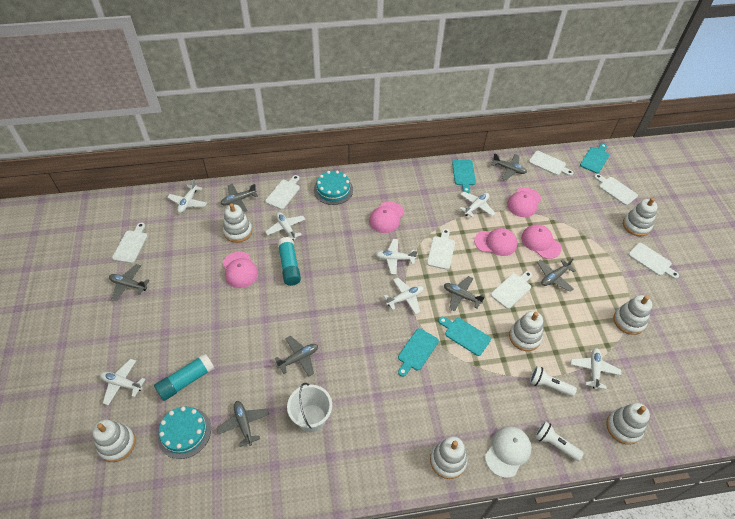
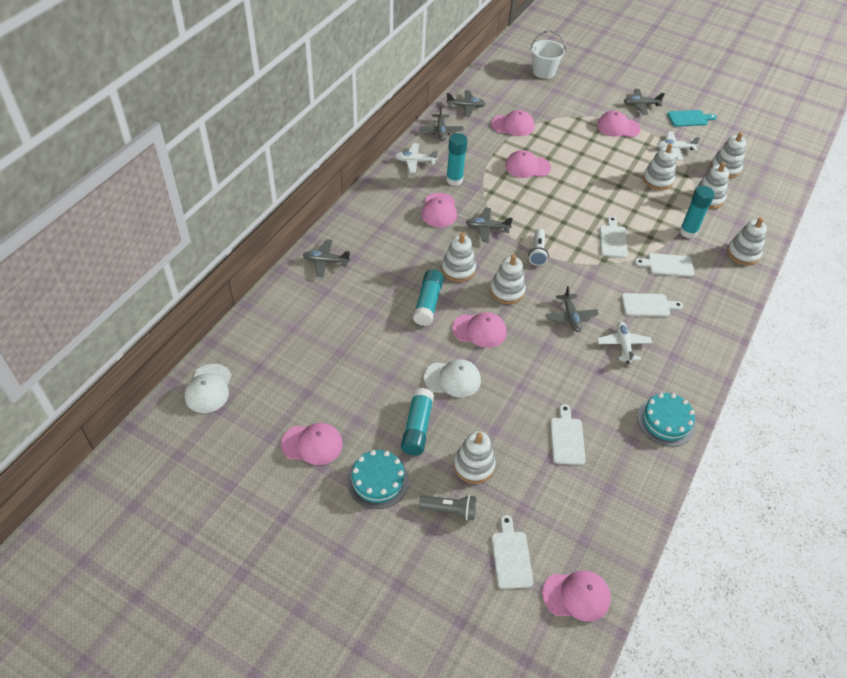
grey flashlight: none = 0 -> [419,495,476,520] = 1
grey plane: [109,264,150,301] [216,401,269,447] [220,184,258,212] [275,336,318,377] [444,276,485,312] [492,153,527,180] [537,258,576,292] = 7 -> [303,239,350,277] [420,106,464,141] [446,90,486,117] [466,207,513,243] [546,286,599,332] [624,89,665,115] = 6
pink cap: [223,252,258,288] [369,202,404,233] [474,228,517,256] [507,187,541,217] [521,224,562,259] = 5 -> [281,423,343,465] [421,193,457,227] [452,312,506,348] [491,110,534,136] [505,150,551,178] [542,570,611,622] [597,111,641,137] = 7
turquoise cutting board: [398,328,439,377] [438,317,491,356] [452,160,476,193] [580,143,610,174] = 4 -> [667,110,717,127] = 1
turquoise glue stick: [154,353,214,401] [278,237,301,286] = 2 -> [401,388,434,456] [413,269,444,326] [446,133,468,186] [680,186,715,238] = 4
white cap: [485,426,532,478] = 1 -> [184,364,231,413] [424,359,481,397] = 2
white cutting board: [112,222,148,263] [265,175,300,210] [427,229,455,270] [491,271,532,309] [529,151,573,176] [594,174,638,205] [628,243,679,279] = 7 -> [492,515,533,589] [550,404,586,465] [600,216,628,258] [622,293,683,317] [635,253,694,277] = 5
white flashlight: [530,366,577,397] [535,421,584,461] = 2 -> [529,228,549,266] = 1
white plane: [100,359,145,405] [167,179,207,213] [265,212,306,241] [376,239,417,275] [384,278,424,314] [460,191,495,218] [571,348,621,390] = 7 -> [395,143,438,173] [597,321,652,363] [657,131,700,160] = 3

